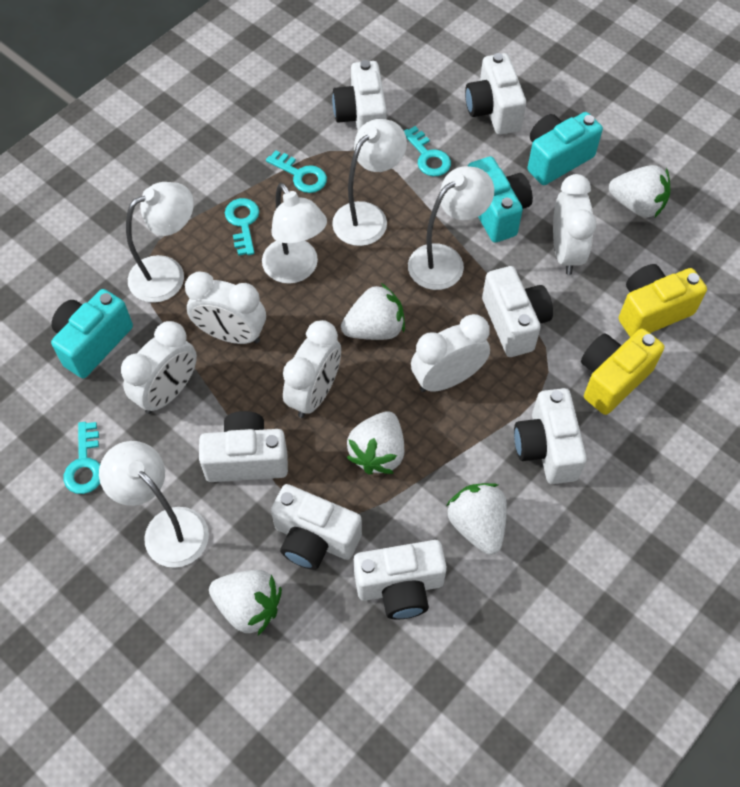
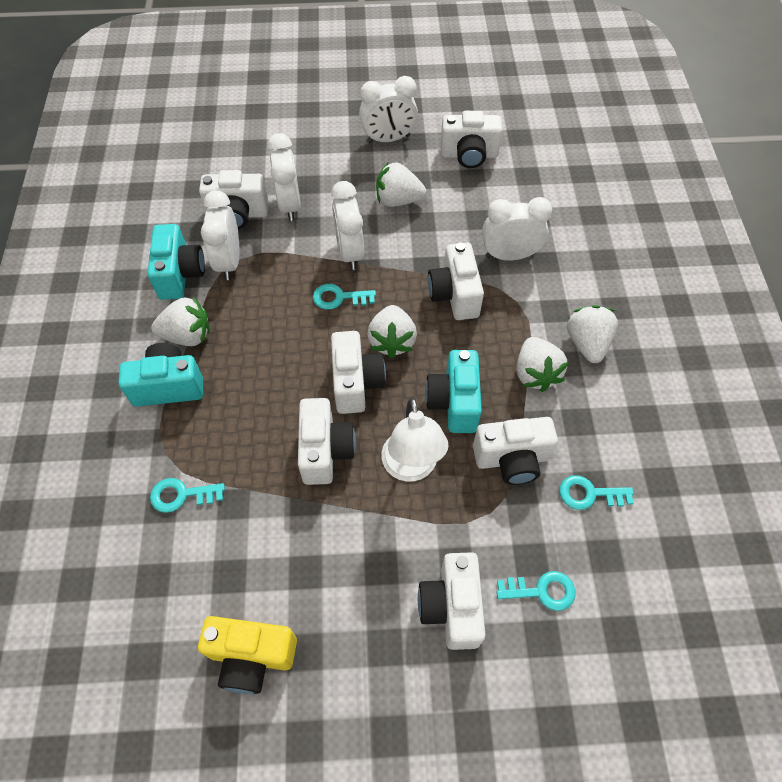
white lamp: [99,441,209,568] [126,182,194,303] [262,183,327,284] [332,119,407,246] [408,166,494,290] = 5 -> [381,398,449,482] = 1
yellow camera: [581,329,664,415] [619,264,707,337] = 2 -> [198,616,297,694] = 1

